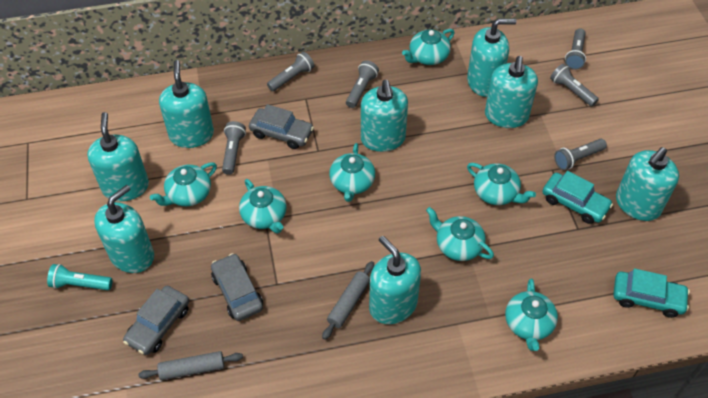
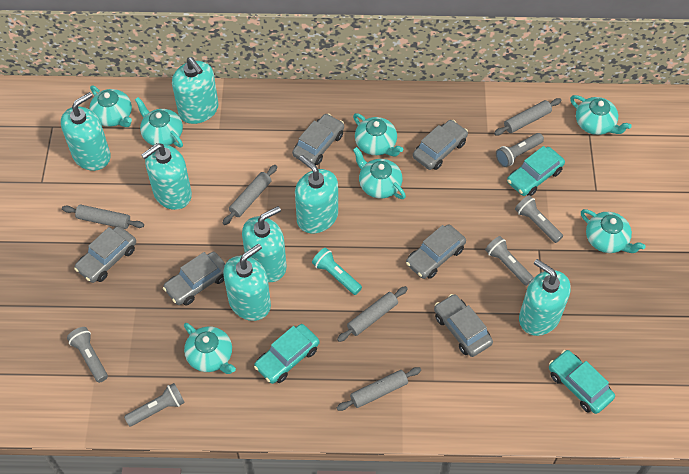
grey car: [123,286,189,355] [211,253,263,321] [249,104,314,149] = 3 -> [74,226,136,283] [163,252,225,306] [292,113,344,165] [406,224,466,279] [413,120,468,170] [434,294,493,357] = 6
grey flashlight: [222,121,246,175] [267,52,314,91] [346,61,379,108] [550,64,599,107] [554,139,607,170] [565,28,586,70] = 6 -> [67,327,108,383] [124,383,185,427] [485,236,534,286] [496,133,544,167] [515,195,563,243] = 5
grey rolling pin: [138,351,243,380] [322,261,374,340] = 2 -> [62,204,144,229] [223,165,277,225] [336,367,421,411] [337,286,408,342] [494,98,562,135] = 5
turquoise car: [542,171,613,224] [613,268,690,318] = 2 -> [254,324,319,384] [507,146,565,196] [549,350,615,414] = 3
turquoise soap dispenser: [87,112,149,201] [94,185,154,273] [159,60,214,148] [361,80,408,152] [369,236,421,324] [467,19,516,97] [485,56,538,128] [616,147,679,221] = 8 -> [61,92,111,171] [141,143,192,210] [172,57,219,124] [223,244,271,321] [242,206,287,282] [295,155,338,234] [519,259,571,336] = 7

